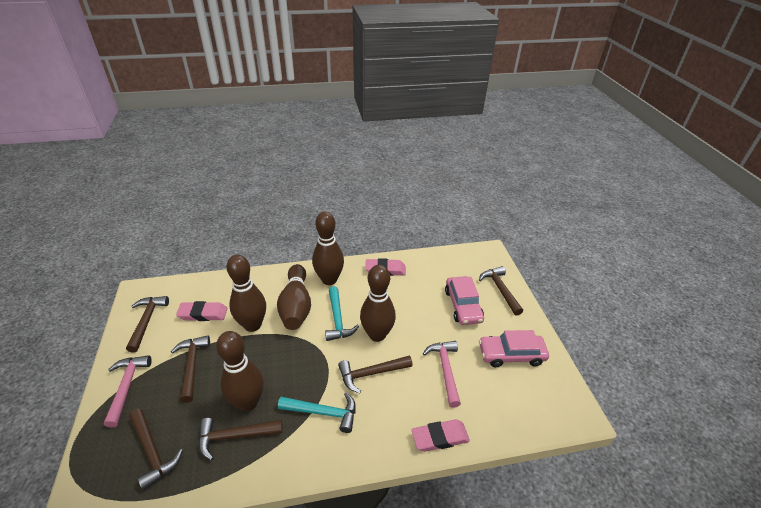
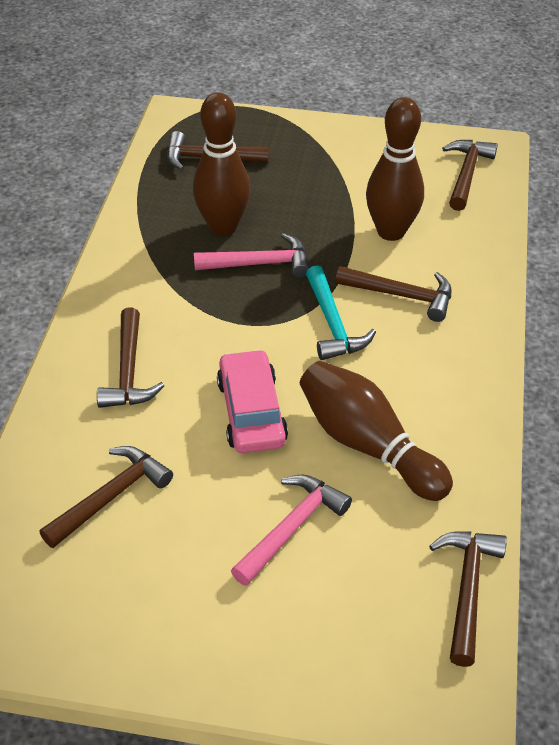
brown bowling pin: [216,331,264,411] [227,255,266,332] [277,264,311,330] [312,211,344,285] [360,265,396,342] = 5 -> [193,92,251,236] [300,361,453,501] [366,97,424,241] = 3
pink car: [445,276,484,325] [479,330,549,367] = 2 -> [217,349,288,453] = 1
pink eraser: [176,301,227,321] [365,258,406,276] [412,419,470,452] = 3 -> none = 0
turquoise hammer: [278,392,356,433] [325,286,359,341] = 2 -> [306,265,376,360] = 1

